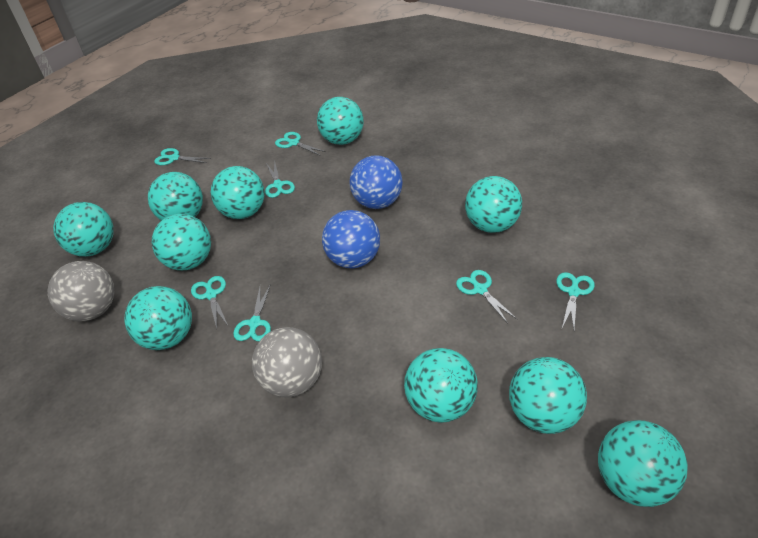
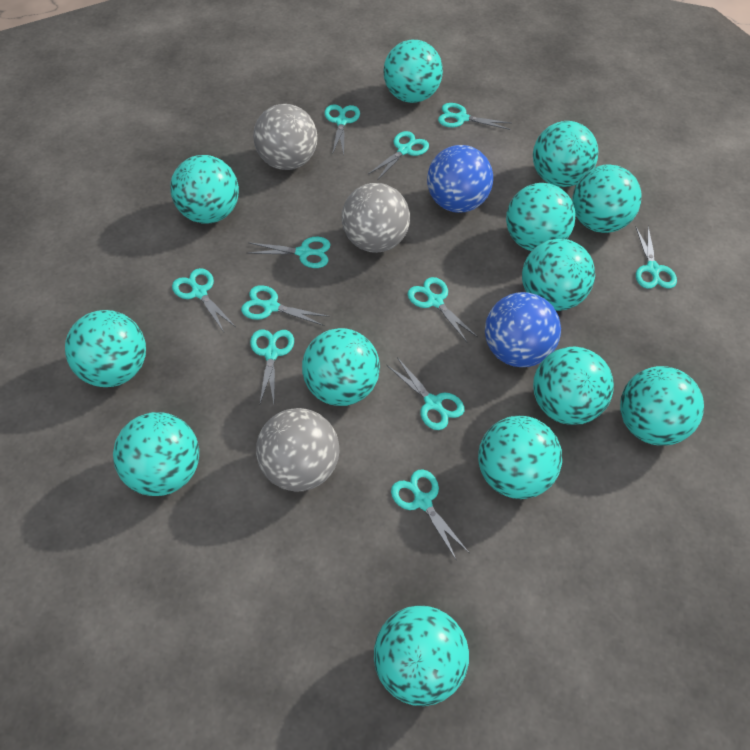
grey ball: [48,261,115,322] [252,327,322,397] = 2 -> [253,104,317,170] [256,408,339,492] [342,183,410,253] = 3
turquoise ball: [53,202,114,257] [125,286,192,350] [148,172,203,221] [152,214,211,271] [211,166,265,219] [317,97,364,145] [404,348,478,423] [465,176,522,233] [509,357,587,434] [598,420,688,507] = 10 -> [65,310,146,387] [113,412,199,496] [170,155,239,224] [302,328,380,406] [374,605,469,706] [383,40,443,103] [478,416,562,499] [506,183,576,251] [522,239,595,311] [533,121,598,187] [533,346,614,425] [572,165,642,233] [620,366,704,446] = 13
turquoise scissors: [154,148,211,165] [191,276,228,328] [233,284,271,341] [265,161,295,198] [275,132,326,155] [456,270,517,324] [556,272,595,328] = 7 -> [172,268,236,332] [241,285,329,326] [248,237,331,268] [250,329,294,403] [324,104,360,155] [368,131,429,180] [387,357,464,430] [391,469,469,561] [407,277,477,342] [438,103,511,130] [636,227,677,289] = 11

